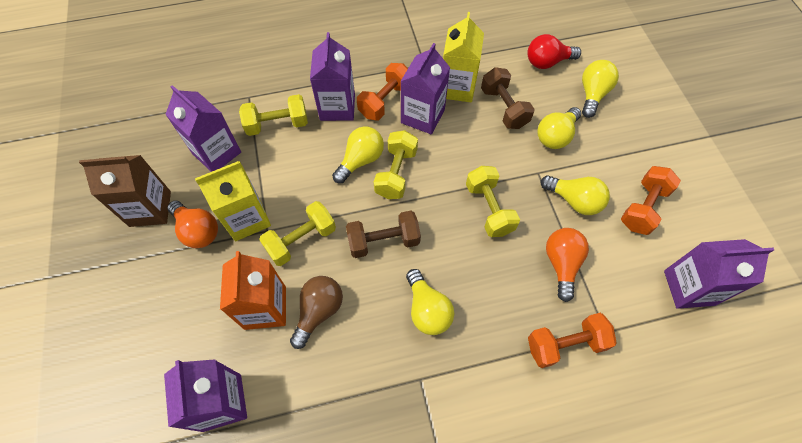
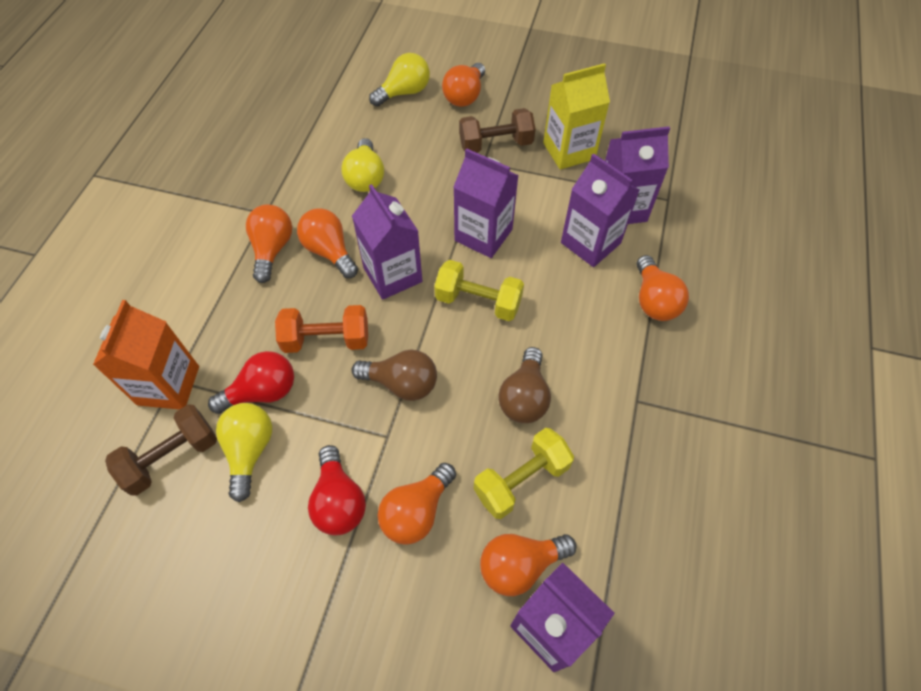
brown carton: [79,155,171,227] = 1 -> none = 0
brown light bulb: [290,276,343,349] = 1 -> [352,350,437,401] [498,347,551,423] = 2
orange dumbbell: [357,63,408,120] [528,313,617,368] [621,166,681,235] = 3 -> [275,305,368,353] = 1
orange light bulb: [168,201,218,248] [546,228,589,302] = 2 -> [246,204,292,283] [297,208,358,278] [378,463,456,545] [442,63,485,107] [480,534,576,596] [637,255,689,321] = 6
red light bulb: [527,34,581,69] = 1 -> [208,351,294,414] [308,445,366,535] = 2
yellow carton: [195,161,271,241] [443,12,484,102] = 2 -> [543,63,610,170] = 1
yellow dumbbell: [239,94,308,136] [259,201,336,266] [374,130,418,199] [466,166,520,237] = 4 -> [434,260,524,321] [474,428,574,519] = 2
yellow light bulb: [332,126,384,183] [406,269,454,335] [537,107,581,149] [541,175,610,215] [582,60,619,118] = 5 -> [216,403,272,502] [342,138,384,192] [369,53,430,107] = 3

